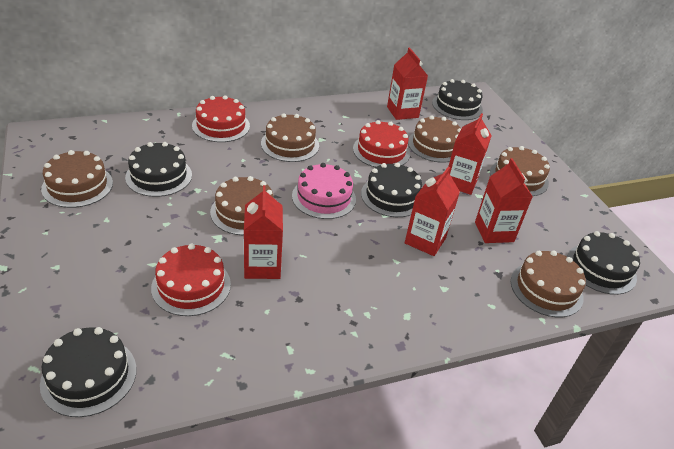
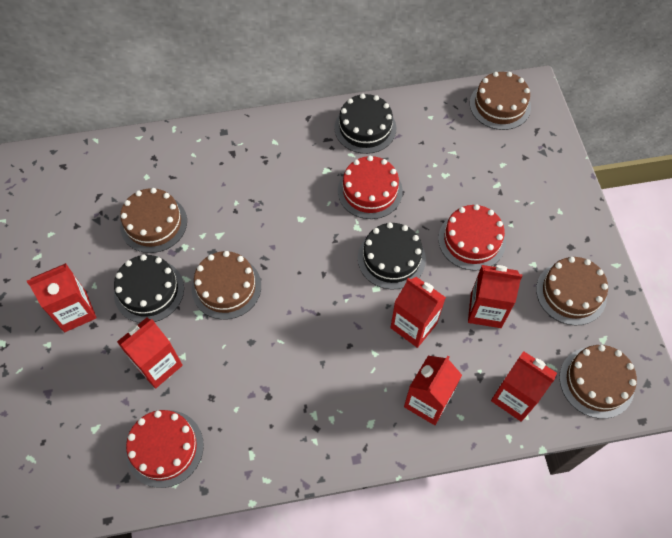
black cake: [40,327,137,417] [125,142,192,197] [361,163,422,217] [432,79,483,120] [567,231,640,295] = 5 -> [114,255,184,323] [334,94,396,154] [358,222,426,289] = 3
brown cake: [41,150,113,208] [210,176,274,235] [261,113,319,162] [408,116,461,163] [490,146,550,196] [511,250,586,317] = 6 -> [120,188,187,253] [192,251,261,320] [470,72,531,130] [536,257,608,326] [559,345,637,419] = 5
pink cake: [292,163,356,219] = 1 -> none = 0
red carton: [244,185,283,279] [387,48,428,120] [405,167,460,256] [448,113,492,195] [475,158,533,243] = 5 -> [27,263,96,332] [117,318,183,388] [390,277,446,348] [404,356,462,425] [468,265,522,328] [491,351,557,422] = 6

